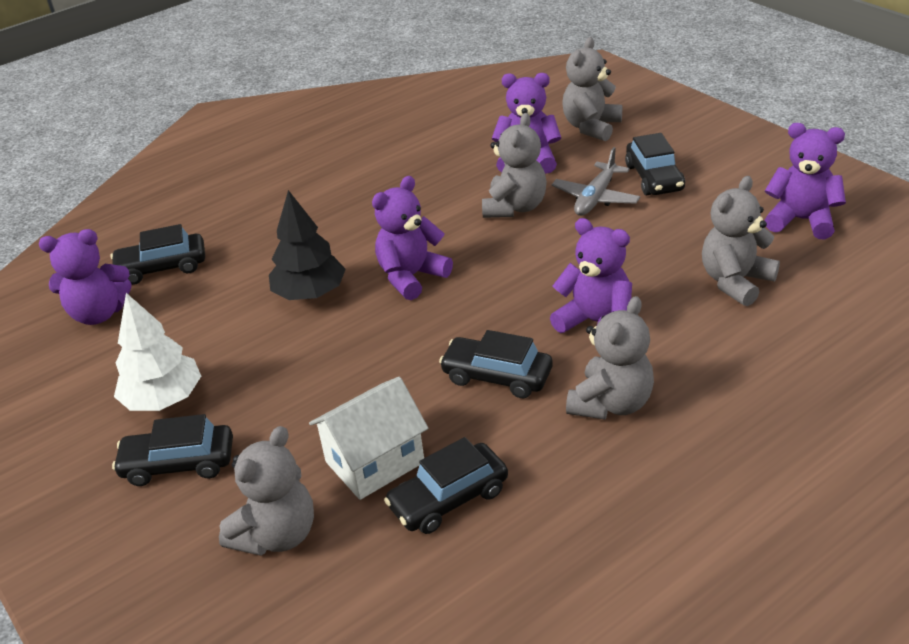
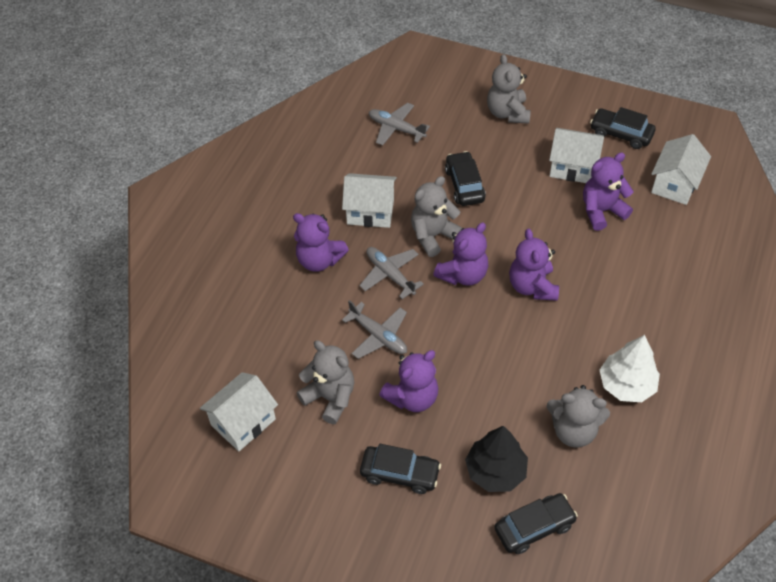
black car: [110,224,205,285] [112,414,233,486] [384,437,508,534] [439,330,552,398] [625,133,685,196] = 5 -> [360,444,441,494] [445,151,486,206] [494,493,578,554] [590,107,656,149] = 4
grey plane: [552,147,640,216] = 1 -> [342,300,407,359] [359,247,424,299] [369,103,430,146] = 3
grey teddy bear: [219,426,314,556] [482,113,547,218] [562,37,622,141] [566,296,654,419] [702,176,780,306] = 5 -> [297,341,354,424] [411,176,462,257] [487,54,531,124] [547,385,610,447] = 4
white house: [309,377,428,500] = 1 -> [200,372,278,451] [342,173,397,228] [549,128,604,183] [651,134,711,205] = 4

